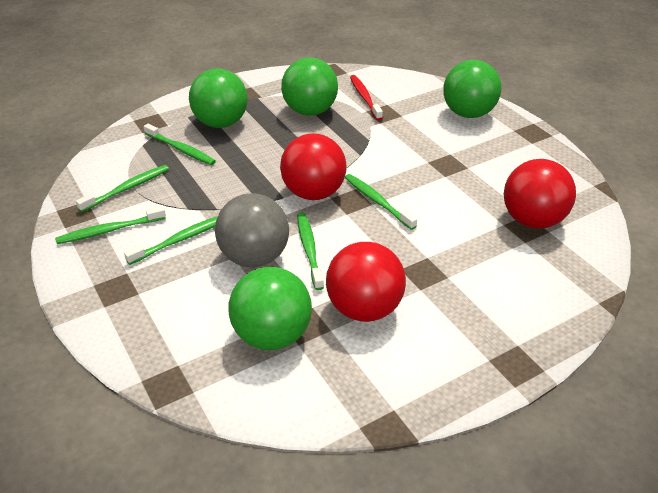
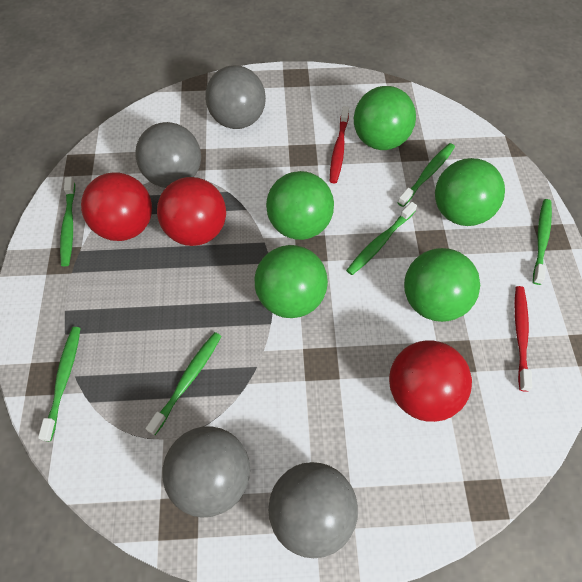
green ball: [189,68,248,128] [229,267,312,350] [281,57,338,116] [443,60,501,118] = 4 -> [255,245,328,318] [266,171,334,240] [354,86,416,150] [404,248,480,322] [435,158,505,226] = 5
grey ball: [215,193,289,267] = 1 -> [135,122,201,188] [163,426,250,518] [205,65,266,129] [268,462,358,558] = 4
red toothbrush: [350,75,383,120] = 1 -> [330,106,349,183] [515,286,532,392] = 2

